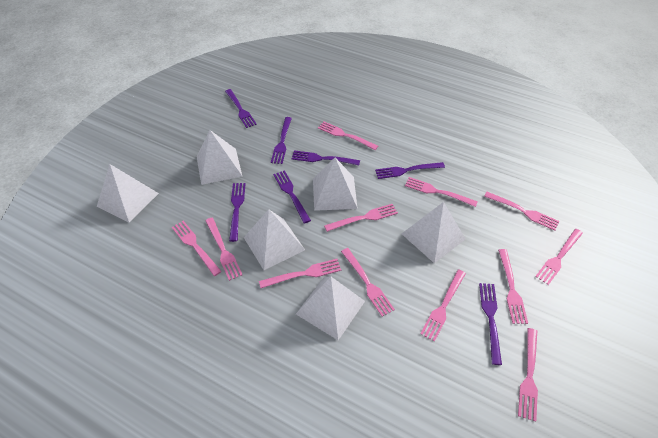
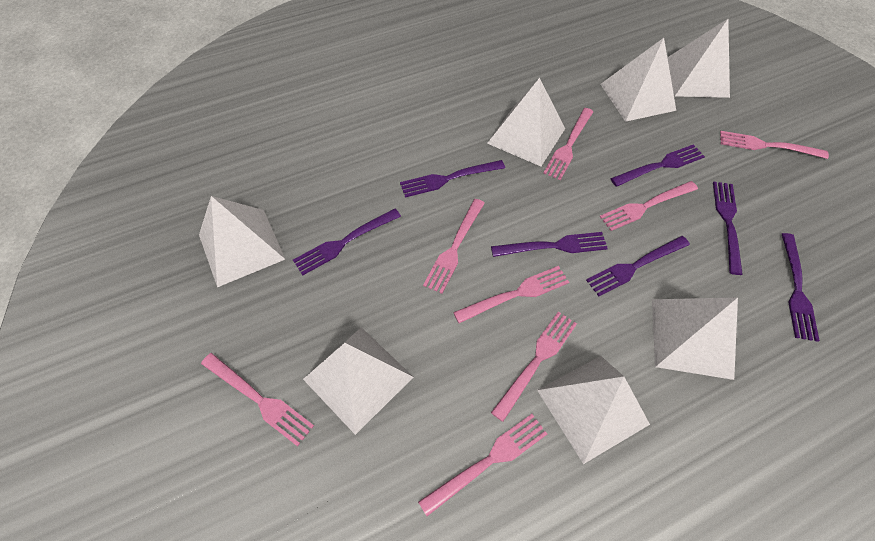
pink fork: [172,221,222,276] [205,218,243,281] [259,259,341,288] [318,122,378,150] [324,204,398,232] [341,248,395,317] [405,177,478,207] [420,269,466,342] [484,192,559,231] [498,249,528,324] [518,328,538,422] [535,229,583,285] = 12 -> [201,353,314,447] [418,414,547,516] [423,199,485,294] [453,266,569,323] [491,312,577,422] [543,108,593,180] [600,181,698,231] [720,131,829,159] = 8
white pyramid: [97,164,159,223] [197,130,242,185] [244,209,305,270] [296,276,365,340] [313,158,358,211] [402,202,465,263] = 6 -> [199,196,285,287] [303,327,413,435] [487,78,565,166] [537,356,650,464] [601,38,676,122] [652,297,738,380] [667,19,730,98] = 7

